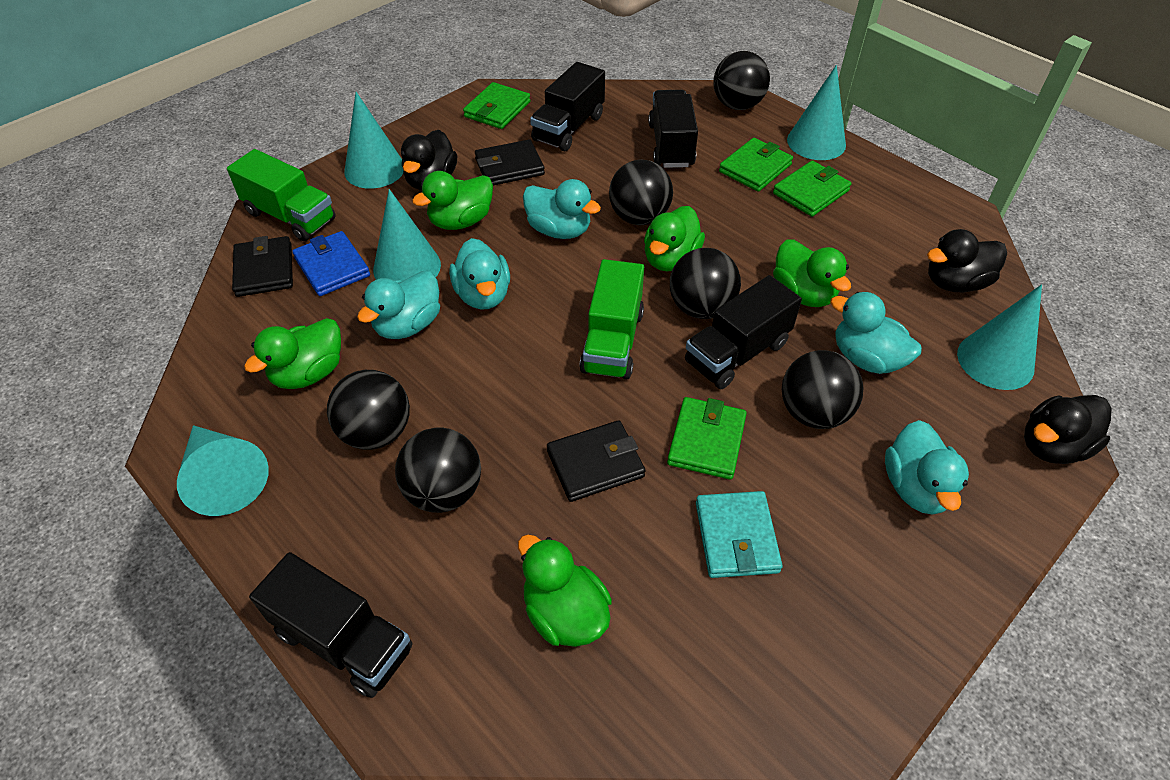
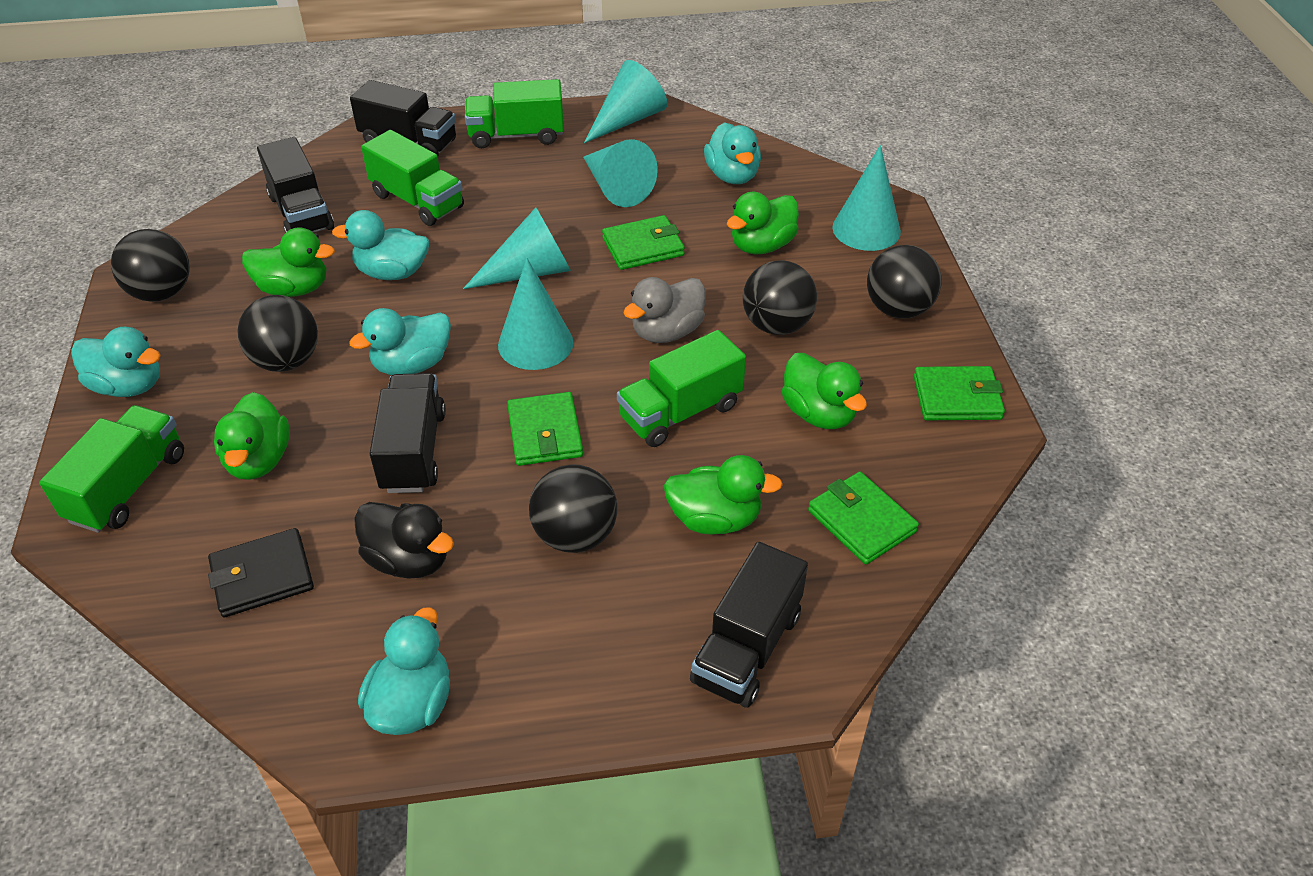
black ball: [327,370,410,450] [395,428,481,513] [609,160,673,225] [670,248,741,319] [713,51,770,110] [782,350,864,429] = 6 -> [111,229,190,302] [237,295,318,372] [529,464,617,553] [743,260,817,335] [867,245,942,319] = 5
black duck: [401,130,457,190] [927,229,1007,292] [1024,395,1111,464] = 3 -> [354,502,454,579] = 1
black wallet: [232,236,293,297] [475,139,545,185] [547,420,646,502] = 3 -> [208,528,314,617] = 1
blue wallet: [292,231,370,296] = 1 -> none = 0
green truck: [227,149,336,241] [579,259,644,379] = 2 -> [39,405,184,533] [361,130,464,226] [465,79,564,148] [617,330,746,447] = 4
grey duck: none = 0 -> [623,277,706,343] = 1
turquoise wallet: [696,491,783,578] = 1 -> none = 0

